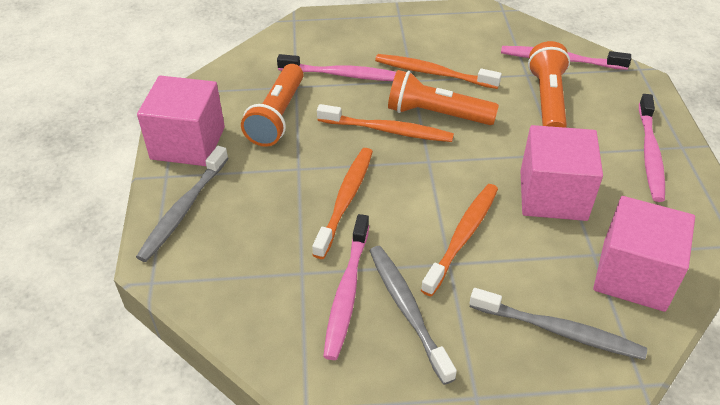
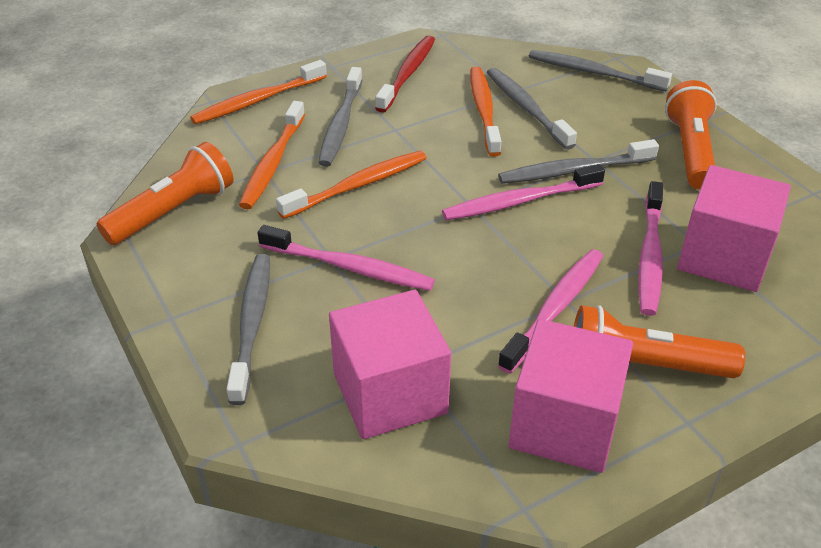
grey toothbrush: [136,146,228,262] [370,246,457,385] [470,288,647,360] = 3 -> [226,254,270,405] [318,67,362,167] [487,68,577,150] [498,139,659,184] [529,50,672,91] = 5
red toothbrush: none = 0 -> [375,35,435,113] = 1

